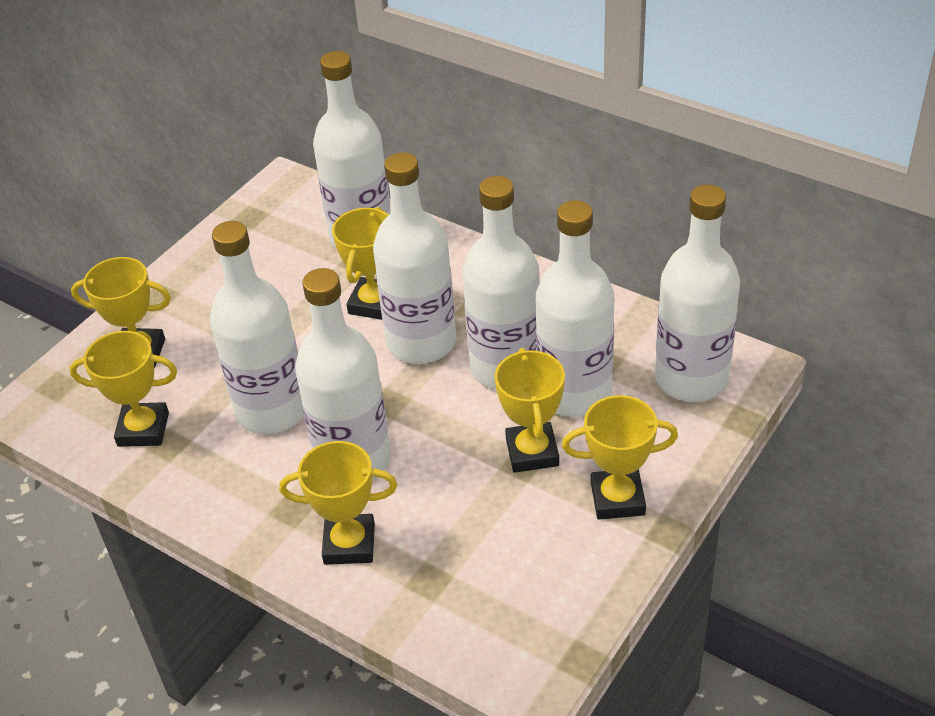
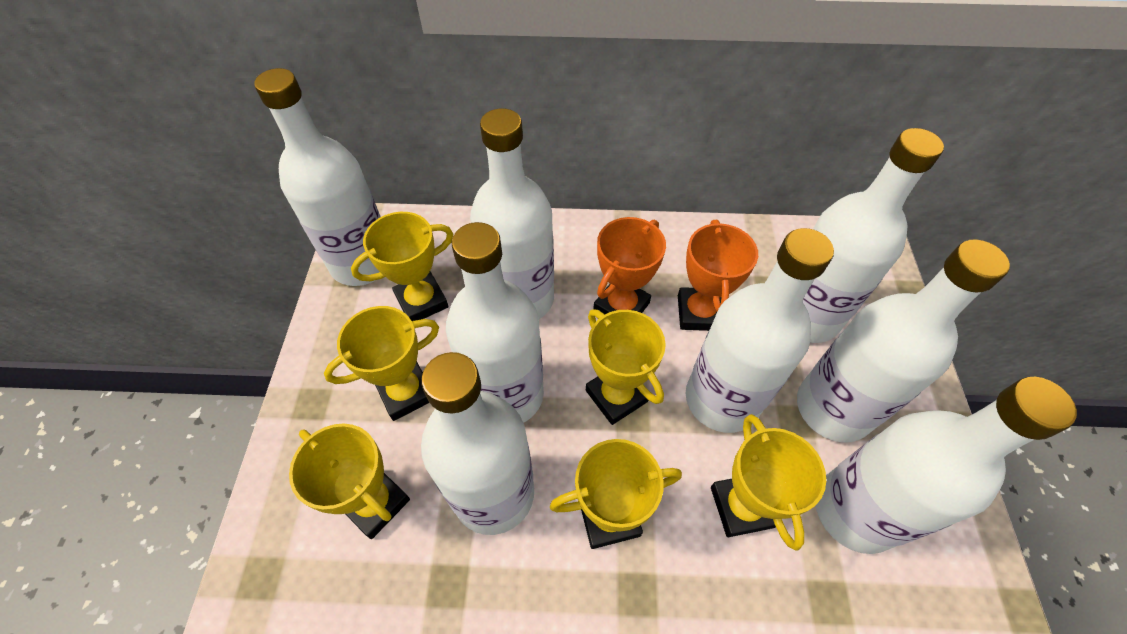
orange trophy: none = 0 -> [593,217,666,314] [678,220,758,331] = 2
white bottle: [210,221,304,435] [295,268,391,480] [313,51,391,247] [373,152,456,364] [462,176,540,389] [535,200,614,417] [655,184,740,402] = 7 -> [254,68,381,286] [421,352,534,535] [446,222,544,423] [470,108,554,319] [686,228,834,433] [797,239,1010,442] [802,128,944,343] [816,377,1077,554] = 8

